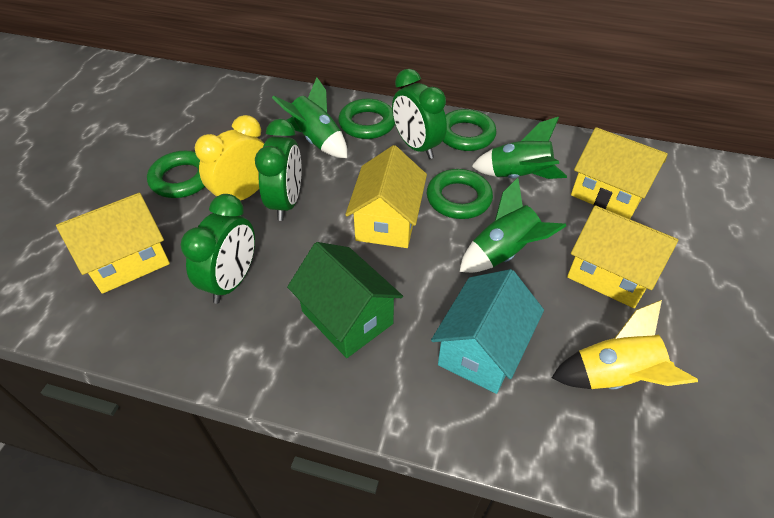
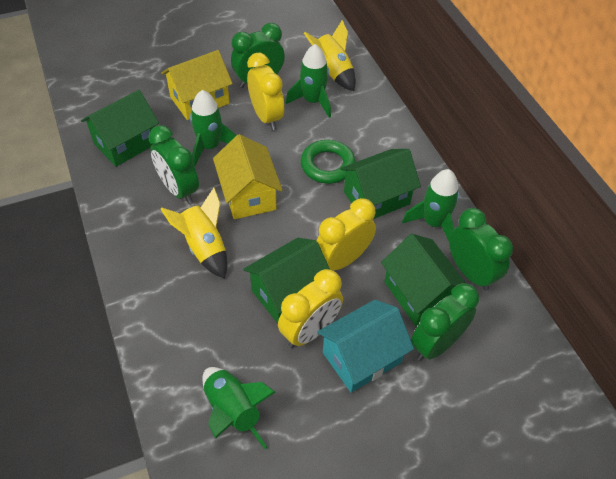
green clock: [180,194,255,304] [255,119,302,221] [392,69,447,159] = 3 -> [148,125,199,204] [231,23,285,88] [411,283,479,361] [449,208,513,291] = 4
green house: [287,242,403,358] = 1 -> [81,90,159,167] [243,238,330,324] [340,149,421,219] [381,234,467,326] = 4
green ring: [147,151,205,198] [338,99,395,139] [427,169,493,219] [443,109,497,151] = 4 -> [301,140,356,184] = 1
green rocket: [272,77,347,158] [460,178,566,273] [471,117,567,179] = 3 -> [190,90,236,166] [202,367,276,449] [286,44,331,118] [402,169,459,241] = 4
yellow clock: [195,115,265,201] = 1 -> [247,53,284,130] [278,269,343,348] [316,198,376,270] = 3
yellow house: [56,193,170,294] [345,145,427,248] [567,205,678,308] [571,127,668,219] = 4 -> [161,50,233,120] [213,134,283,219] = 2
yellow rocket: [552,300,698,390] = 1 -> [161,188,228,279] [304,20,356,91] = 2

